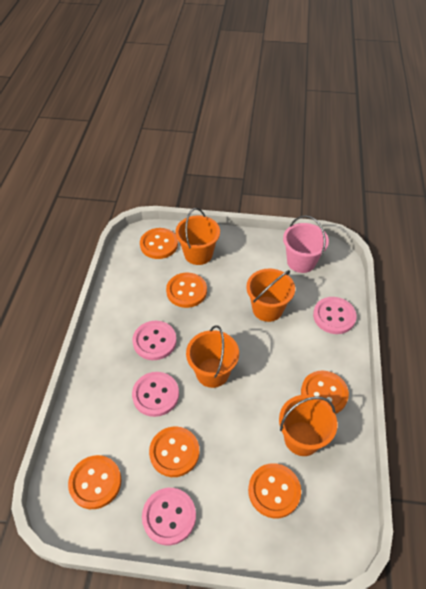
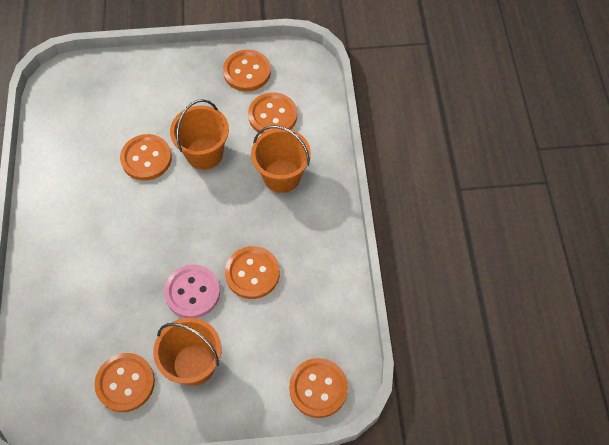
orange bucket: [175,208,220,265] [186,325,239,388] [246,268,295,322] [279,395,337,456] = 4 -> [153,318,221,386] [170,99,229,170] [251,126,311,193] = 3
pink bucket: [283,215,329,273] = 1 -> none = 0
pink button: [132,372,179,417] [133,321,177,360] [142,488,196,545] [313,297,357,334] = 4 -> [164,264,220,318] = 1

